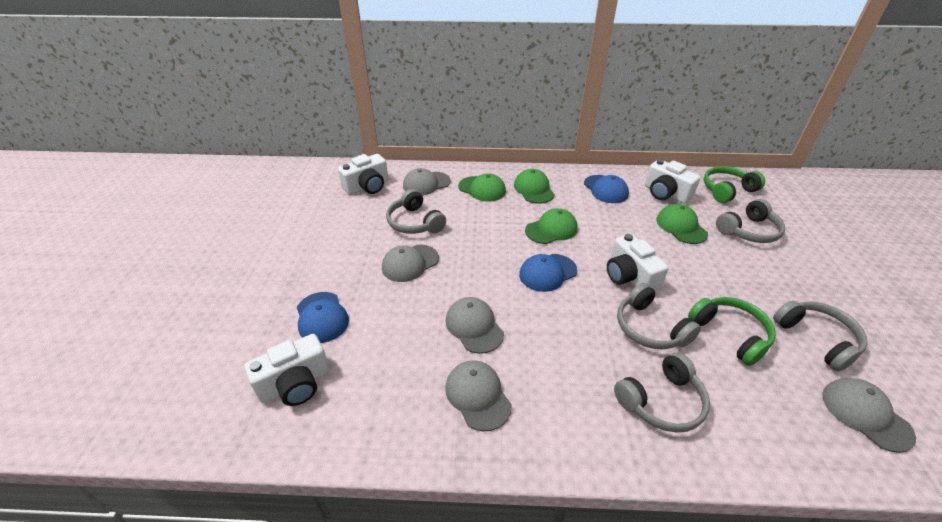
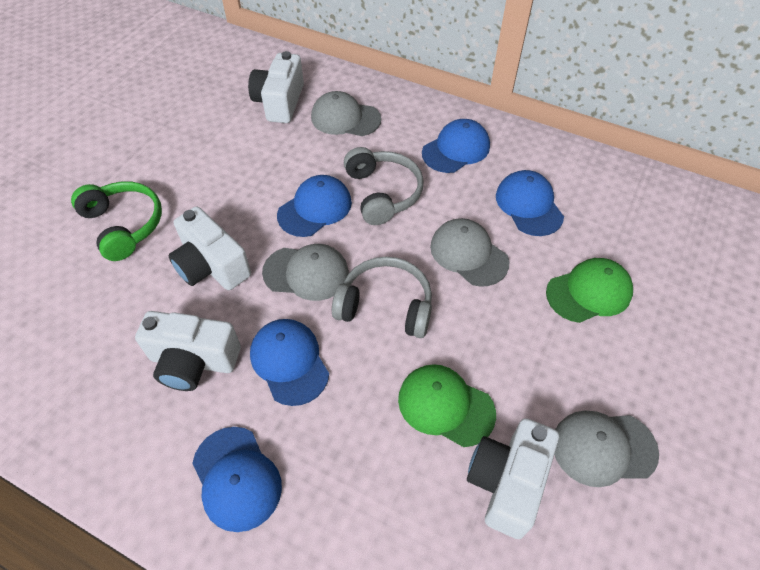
blue cap: [297,292,349,343] [519,254,577,292] [584,175,629,203] = 3 -> [192,427,282,532] [250,319,329,406] [277,175,352,237] [422,119,490,173] [496,170,564,236] = 5
green cap: [458,173,506,202] [514,169,555,204] [525,208,578,244] [656,204,708,244] = 4 -> [398,364,496,447] [546,258,633,323] = 2
green headphones: [688,297,776,366] [704,166,765,203] = 2 -> [71,181,162,261] = 1
grey cap: [382,245,439,282] [403,168,451,196] [445,297,504,354] [445,360,512,431] [822,378,916,453] = 5 -> [262,244,349,301] [311,91,381,136] [430,218,509,287] [554,411,659,487] = 4
grey headphones: [386,189,446,234] [614,353,710,433] [617,283,701,350] [716,199,785,243] [773,301,868,371] = 5 -> [332,257,432,338] [344,147,424,225] = 2

